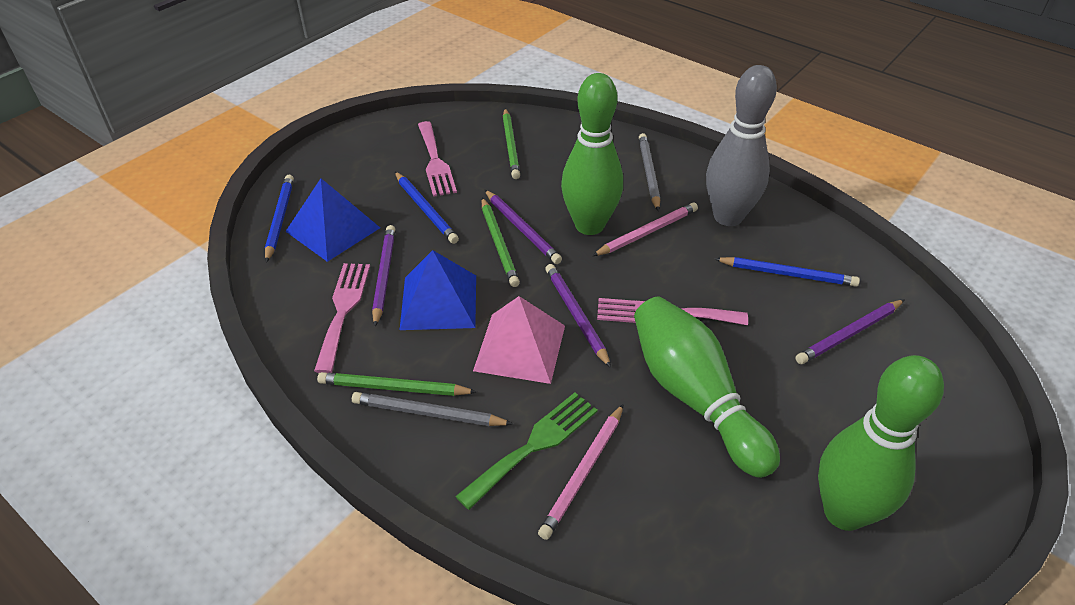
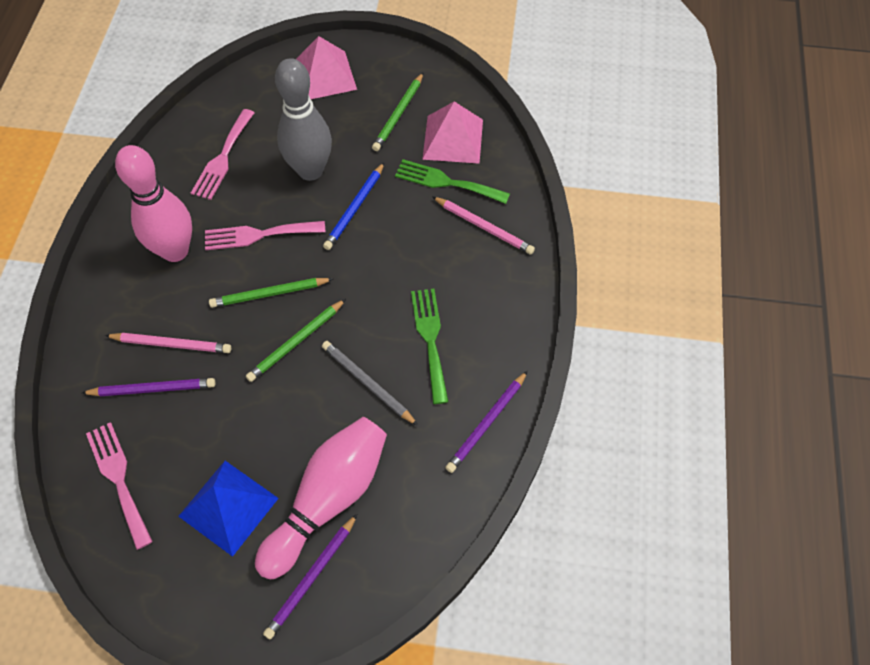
blue pencil: [265,175,294,263] [395,172,459,244] [714,257,860,287] = 3 -> [323,163,384,250] = 1
blue pyramid: [285,178,380,262] [400,250,476,330] = 2 -> [178,461,279,557] = 1
green bowling pin: [561,73,623,235] [634,297,780,478] [818,355,944,531] = 3 -> none = 0
green fork: [455,392,598,510] = 1 -> [395,159,510,204] [411,289,449,404] = 2
grey pencil: [352,392,513,426] [639,133,660,211] = 2 -> [322,341,418,426] = 1
pink bowling pin: none = 0 -> [115,145,192,262] [255,417,387,580] = 2
pink pyramid: [473,296,565,384] = 1 -> [296,36,357,99] [422,101,483,164] = 2
purple pencil: [372,225,395,327] [485,190,562,264] [545,264,611,368] [796,299,905,364] = 4 -> [82,378,215,396] [263,514,357,639] [445,371,527,473] = 3

